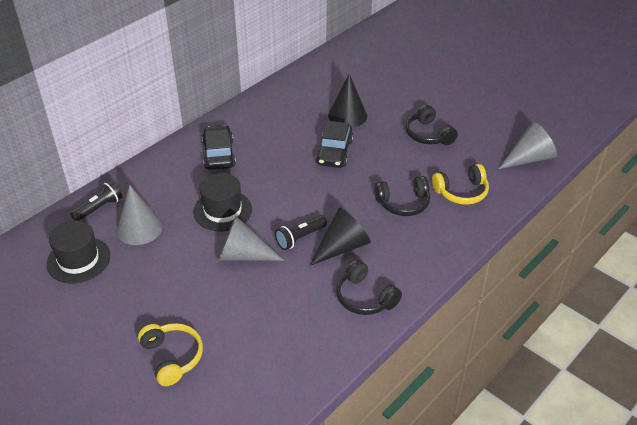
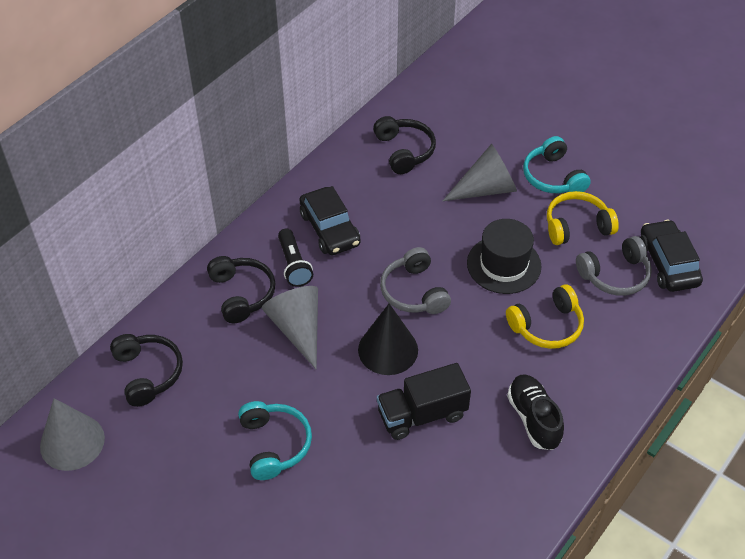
black cone: [309,208,371,266] [328,74,367,128] = 2 -> [358,304,418,375] = 1
black flashlight: [70,180,122,221] [275,215,327,250] = 2 -> [278,228,313,287] = 1
black hat: [46,221,110,284] [193,173,252,231] = 2 -> [467,219,541,294] = 1
black shoe: none = 0 -> [507,375,564,450] = 1
black truck: none = 0 -> [377,363,471,440] = 1
grey headphones: none = 0 -> [380,247,451,314] [576,236,652,296] = 2
turquoise headphones: none = 0 -> [238,401,312,480] [523,136,591,193] = 2

